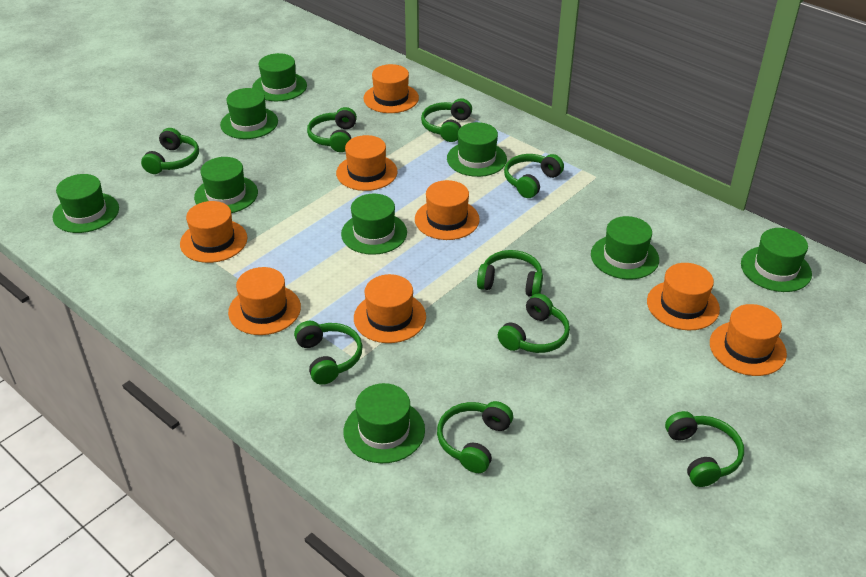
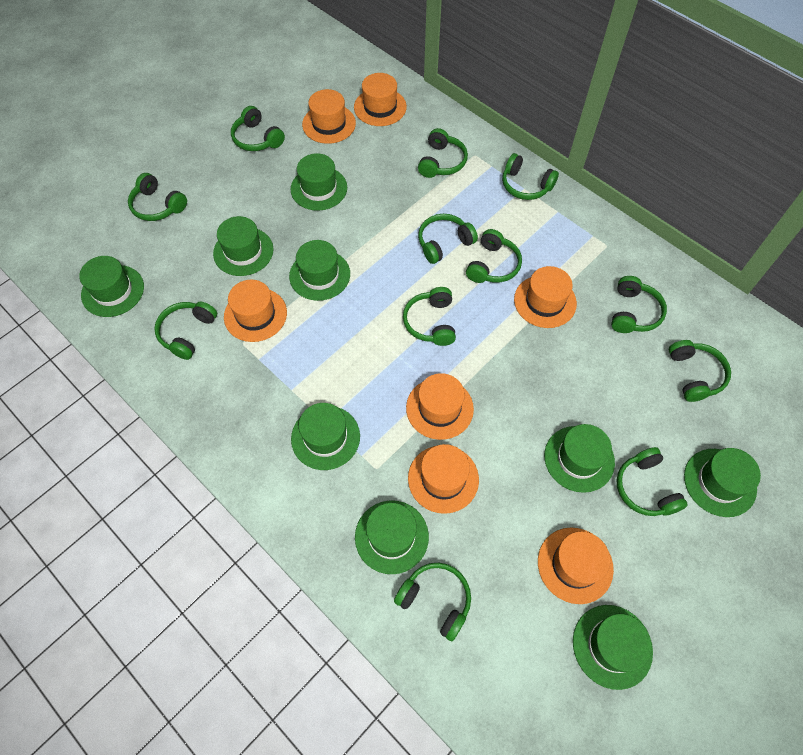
green headphones: [141,128,199,174] [294,321,363,385] [307,107,357,152] [421,98,472,142] [437,401,513,473] [477,250,543,296] [498,294,570,353] [504,154,564,198] [665,411,744,487] = 9 -> [128,173,187,221] [154,301,217,360] [231,106,285,151] [394,563,471,641] [403,287,456,346] [418,128,468,178] [418,214,478,264] [466,229,522,283] [502,153,559,200] [611,276,667,333] [616,447,688,516] [669,340,731,402] = 12
orange hat: [180,201,248,263] [228,267,301,335] [336,135,397,191] [354,274,426,343] [364,64,419,113] [415,180,480,240] [647,263,720,330] [710,304,787,376] = 8 -> [224,280,287,342] [302,89,356,144] [354,73,407,126] [406,373,474,440] [408,444,479,514] [514,266,577,328] [538,528,614,604] = 7

